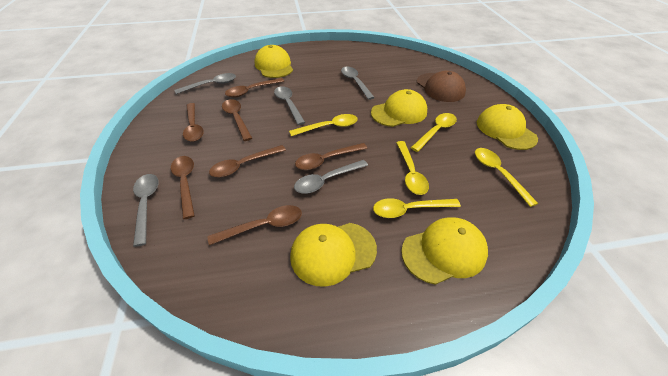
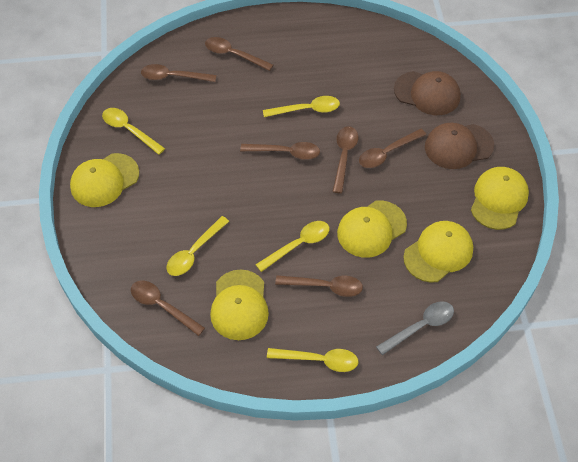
brown cap: [417,71,466,102] = 1 -> [394,71,461,115] [425,123,494,169] = 2
grey spoon: [133,174,159,247] [174,73,236,94] [274,86,305,125] [294,160,368,194] [341,66,375,100] = 5 -> [376,301,454,355] = 1

